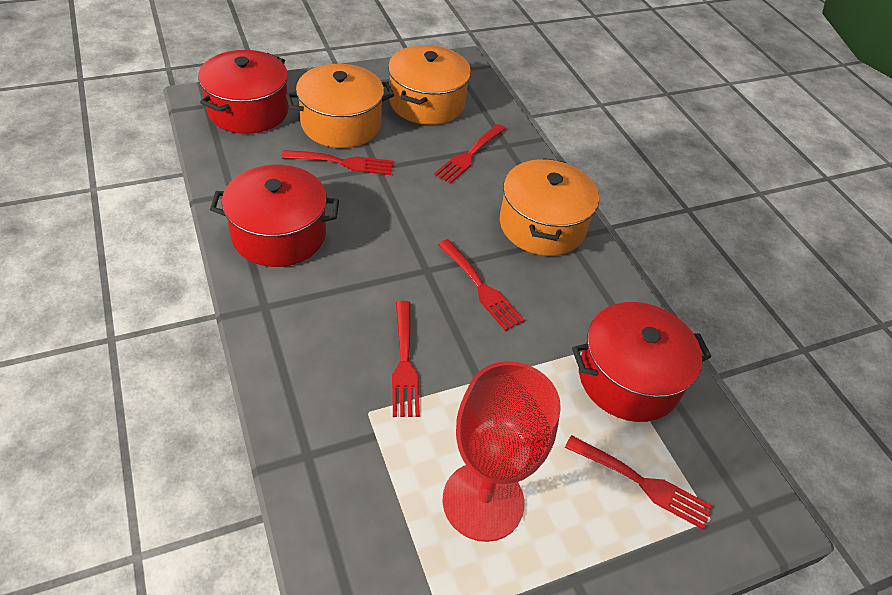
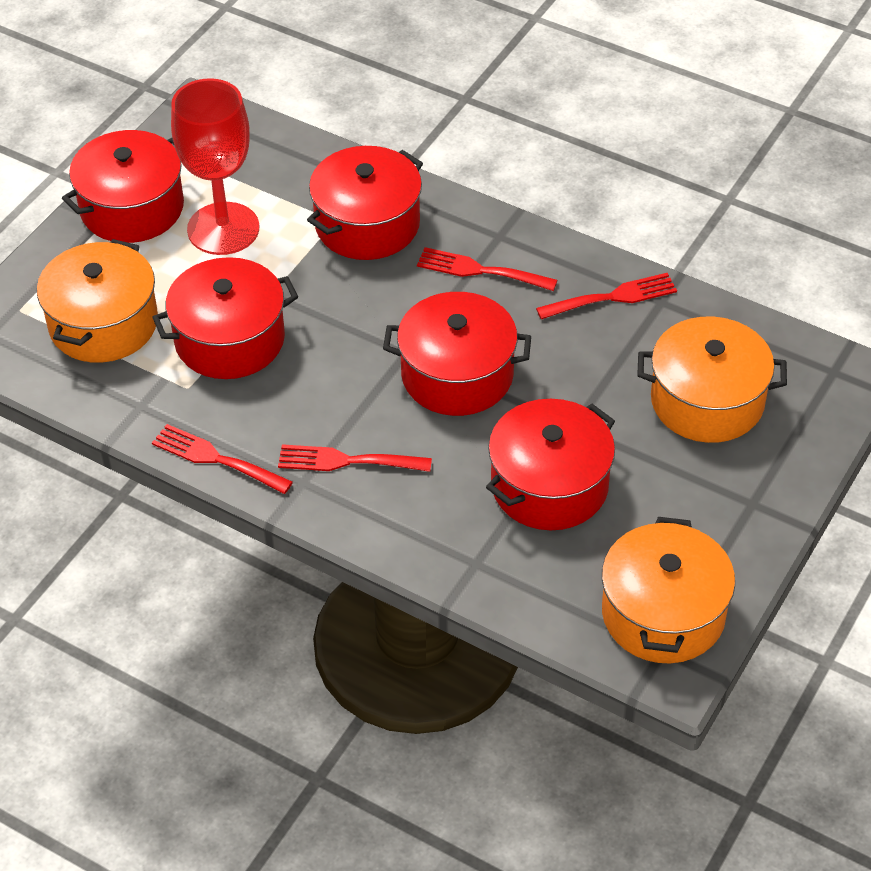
red fork: [281,150,393,175] [392,301,420,417] [434,124,506,184] [438,239,525,331] [565,435,713,530] = 5 -> [152,424,293,494] [278,444,432,472] [417,247,558,291] [536,273,677,319] = 4
red pot: [198,50,289,134] [210,165,339,267] [572,302,711,422] = 3 -> [62,130,184,243] [152,257,298,379] [307,146,423,260] [383,292,531,416] [486,399,615,530] = 5

